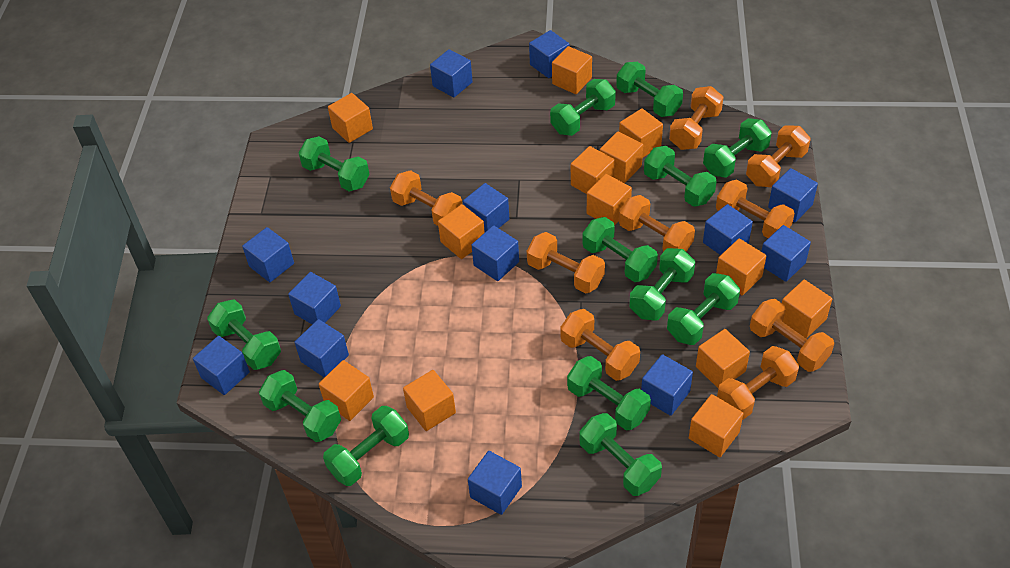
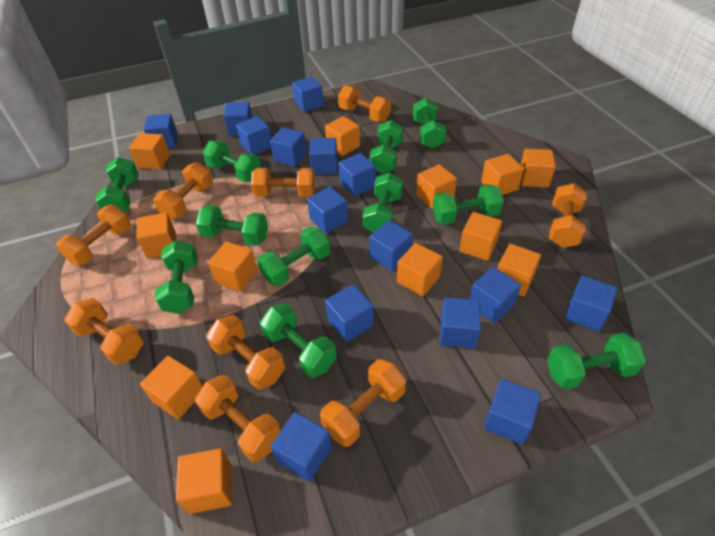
blue cube: [193,336,250,395] [242,227,294,282] [288,272,341,324] [295,319,349,378] [430,49,473,98] [463,183,509,232] [468,451,522,515] [471,225,519,281] [529,30,570,78] [641,354,693,416] [703,204,753,255] [761,225,811,282] [768,168,818,223] = 13 -> [144,114,178,148] [224,102,253,136] [236,116,271,155] [270,127,307,167] [271,412,332,482] [292,76,324,112] [307,186,348,234] [309,138,338,175] [325,284,374,342] [339,153,376,197] [369,220,413,271] [440,297,481,349] [470,267,521,323] [484,378,541,445] [564,275,617,332] = 15
green dumbbell: [207,299,281,370] [259,370,341,442] [299,136,370,192] [323,406,409,486] [550,79,616,136] [567,356,651,430] [580,413,662,496] [582,217,658,282] [616,62,683,117] [629,248,695,321] [644,146,717,207] [667,273,740,345] [703,118,772,178] = 13 -> [95,157,139,212] [154,240,198,314] [195,205,268,246] [202,140,261,182] [257,227,330,286] [260,303,337,378] [362,173,403,233] [370,120,403,174] [413,98,446,149] [433,184,504,225] [547,333,646,390] = 11
orange cube: [319,360,374,421] [328,93,373,143] [403,370,456,431] [438,204,485,259] [552,46,592,94] [571,146,615,194] [587,174,632,226] [600,131,643,183] [619,108,663,158] [689,394,744,457] [696,329,750,389] [716,238,766,296] [782,280,832,338] = 13 -> [129,133,170,170] [136,212,176,258] [140,356,203,419] [176,448,232,514] [208,241,257,292] [325,116,360,156] [397,243,443,296] [416,164,457,209] [459,212,502,261] [481,154,524,195] [497,244,541,296] [521,149,556,188] = 12

